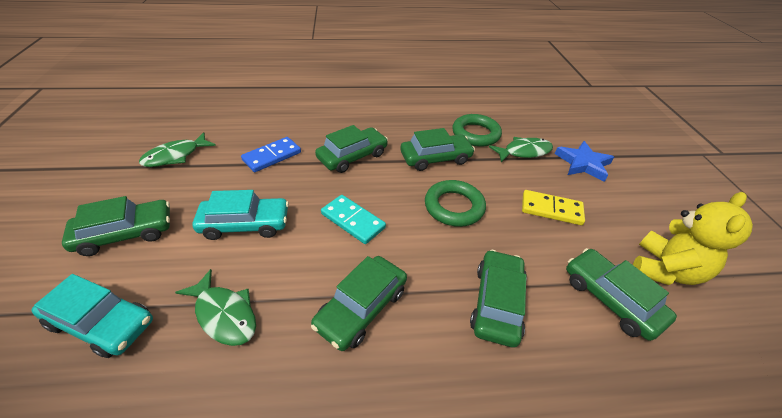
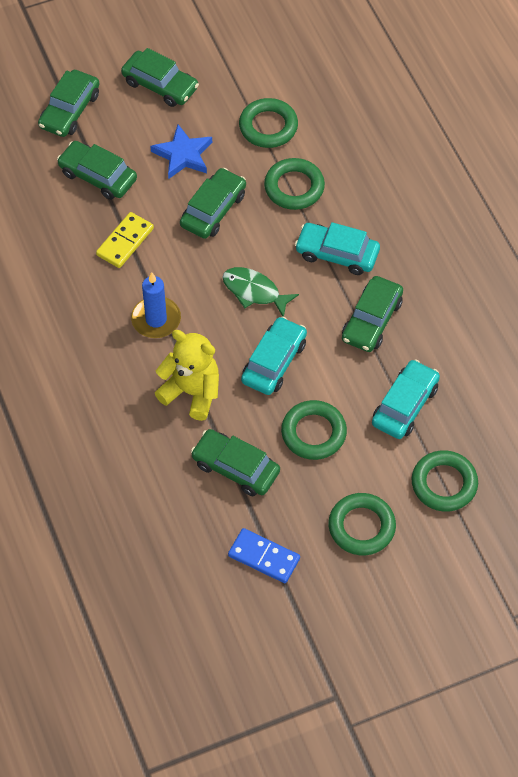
blue candle: none = 0 -> [131,272,181,338] = 1
green fish: [139,132,216,167] [175,269,256,346] [489,137,553,162] = 3 -> [222,267,299,317] = 1
green ring: [425,180,486,227] [452,114,502,147] = 2 -> [239,98,298,148] [264,158,325,210] [281,400,347,460] [328,493,396,555] [411,450,478,512] = 5
turquoise car: [32,274,153,358] [193,190,289,240] = 2 -> [241,317,307,395] [295,222,380,275] [372,359,440,439] = 3
turquoise domino: [321,195,386,244] = 1 -> none = 0

